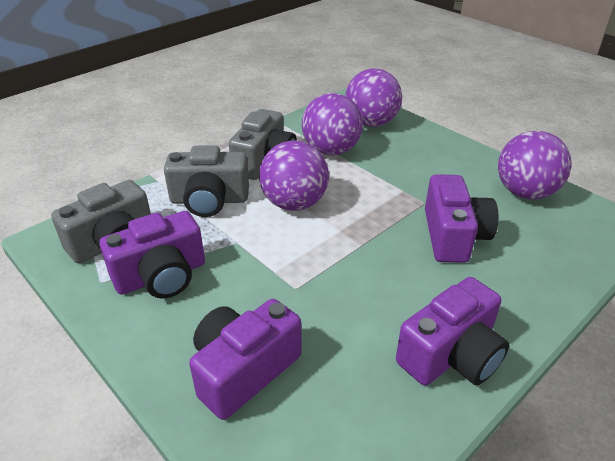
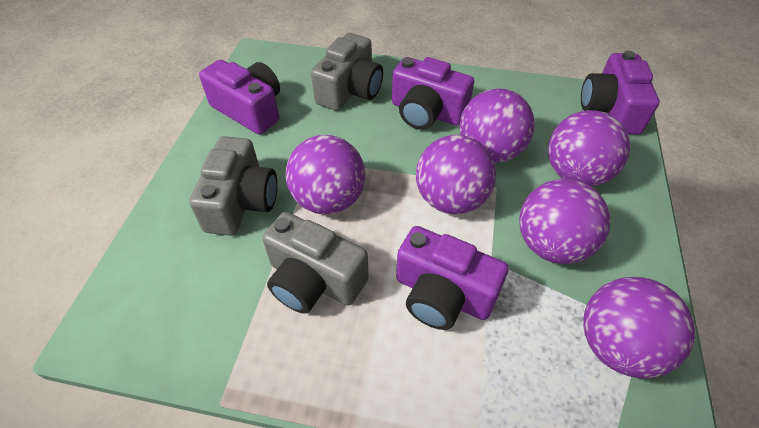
purple ball: [259,141,329,211] [302,93,363,155] [345,68,402,127] [498,131,572,199] = 4 -> [286,135,365,214] [416,135,496,214] [460,88,535,163] [519,178,610,264] [548,110,630,187] [583,277,695,379] = 6

